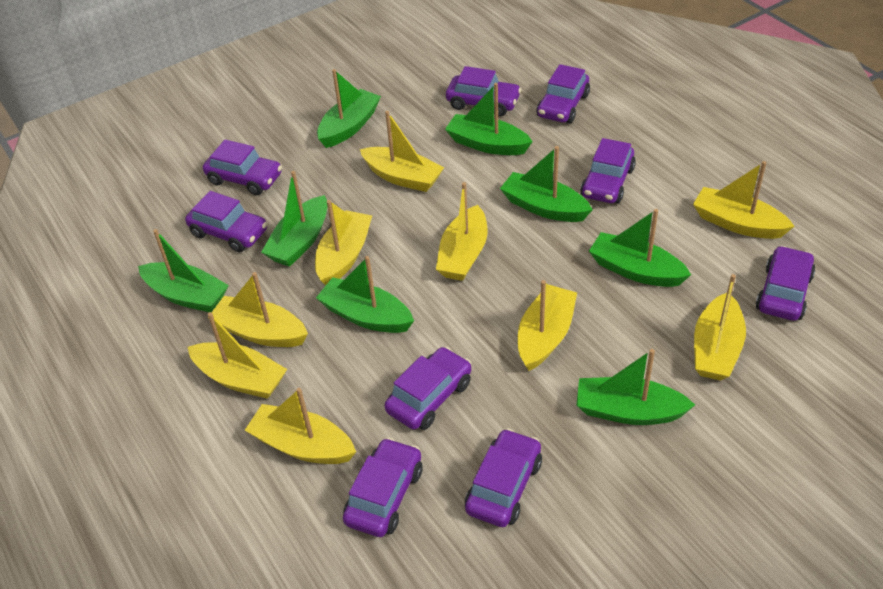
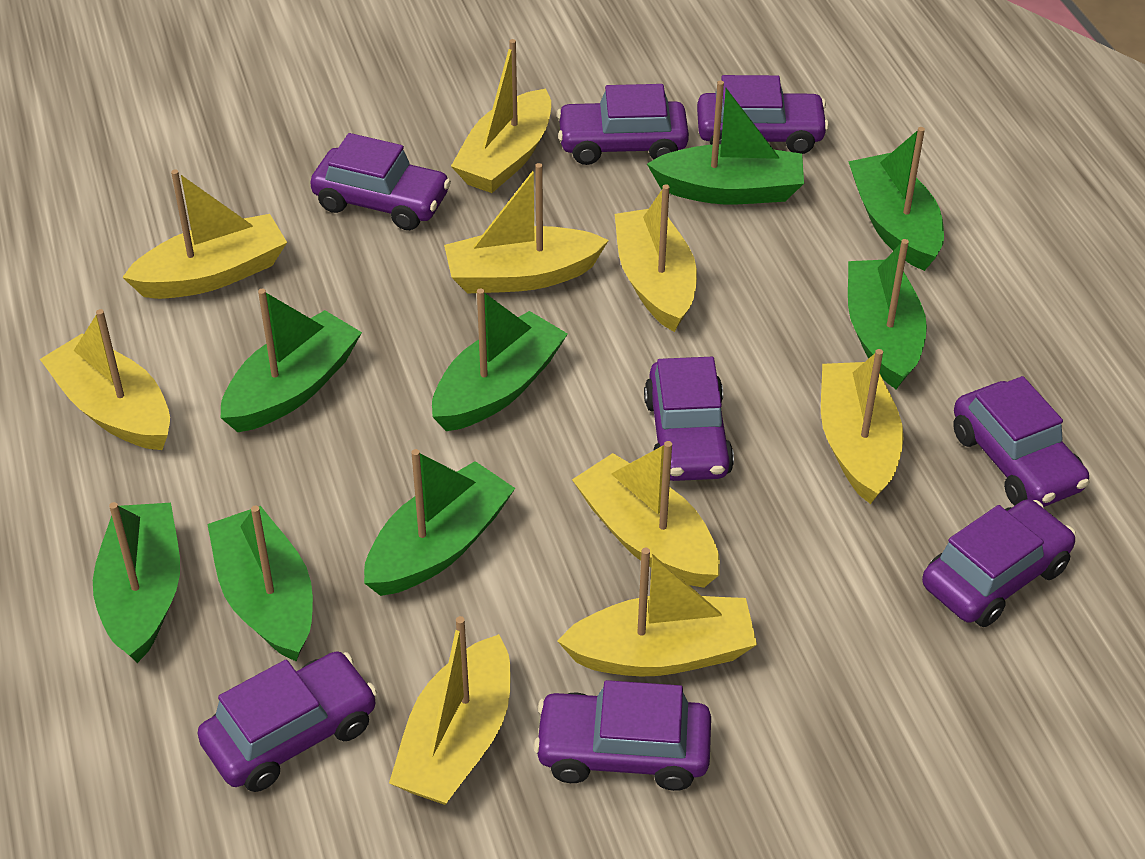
purple car: [185,191,267,253] [203,140,282,195] [343,438,422,537] [385,347,471,430] [446,66,522,116] [465,428,542,527] [536,64,590,123] [580,138,636,203] [755,246,815,321] = 9 -> [197,651,377,792] [310,133,451,230] [534,680,711,791] [557,84,689,165] [644,357,734,481] [697,75,829,154] [922,499,1076,627] [953,376,1090,507] = 8

